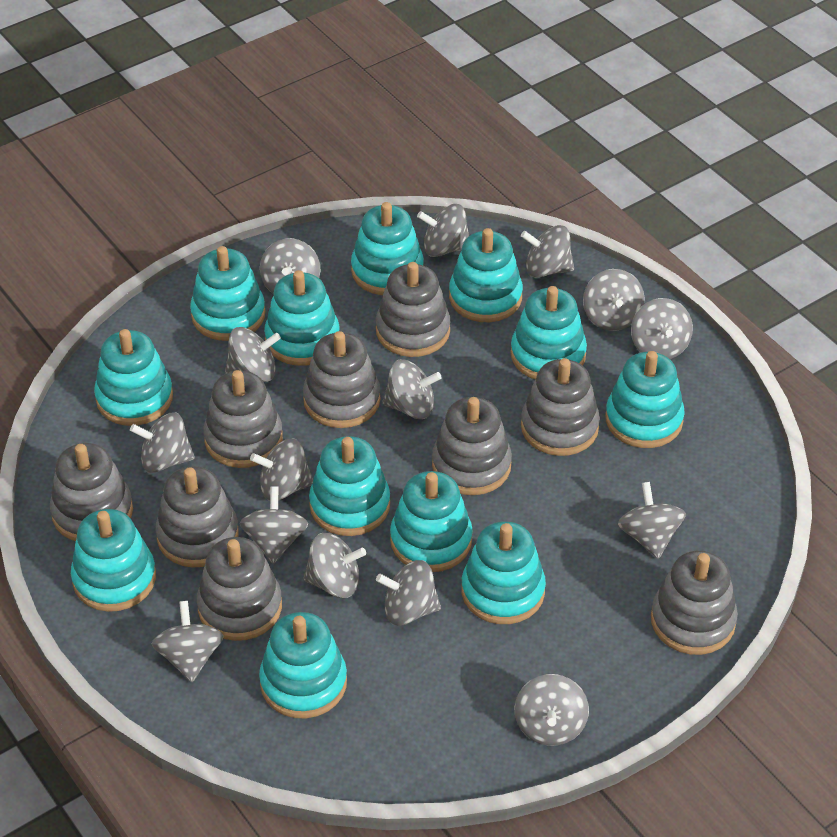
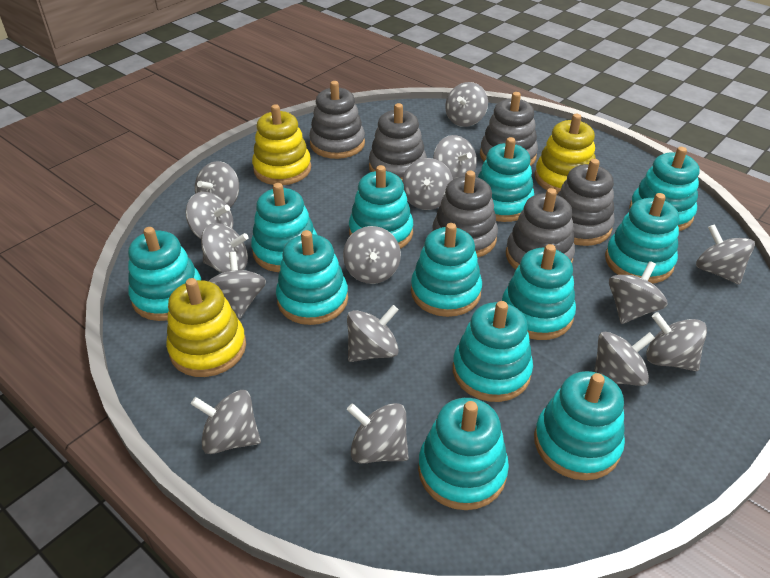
grey stacking toy: [50,443,133,541] [155,466,239,568] [197,537,282,641] [203,370,283,468] [303,331,381,428] [376,262,450,357] [432,397,512,495] [521,358,600,456] [651,551,738,655] = 9 -> [309,81,365,159] [369,103,427,180] [432,171,498,258] [480,92,538,166] [506,188,575,269] [557,159,615,246] = 6
yellow stacking toy: none = 0 -> [166,278,246,377] [252,104,311,185] [535,114,596,194] = 3

